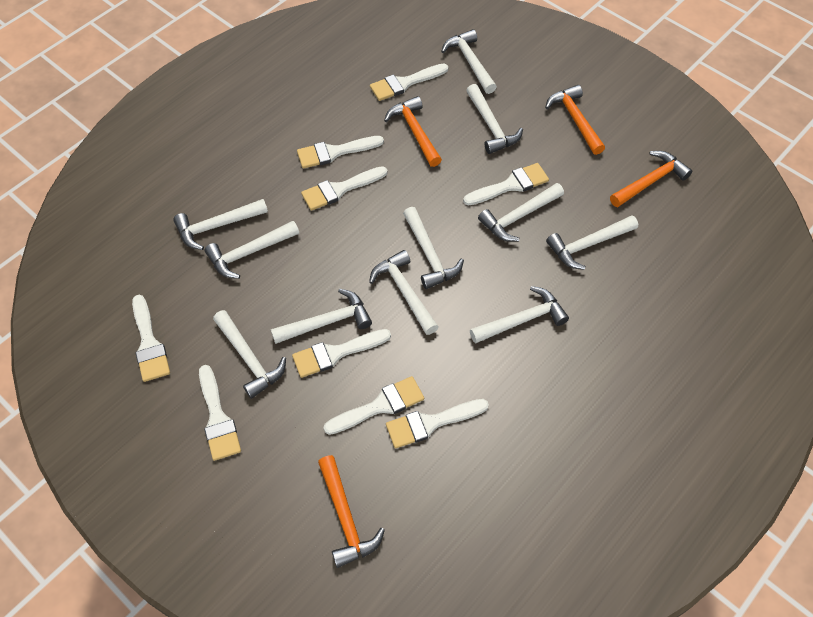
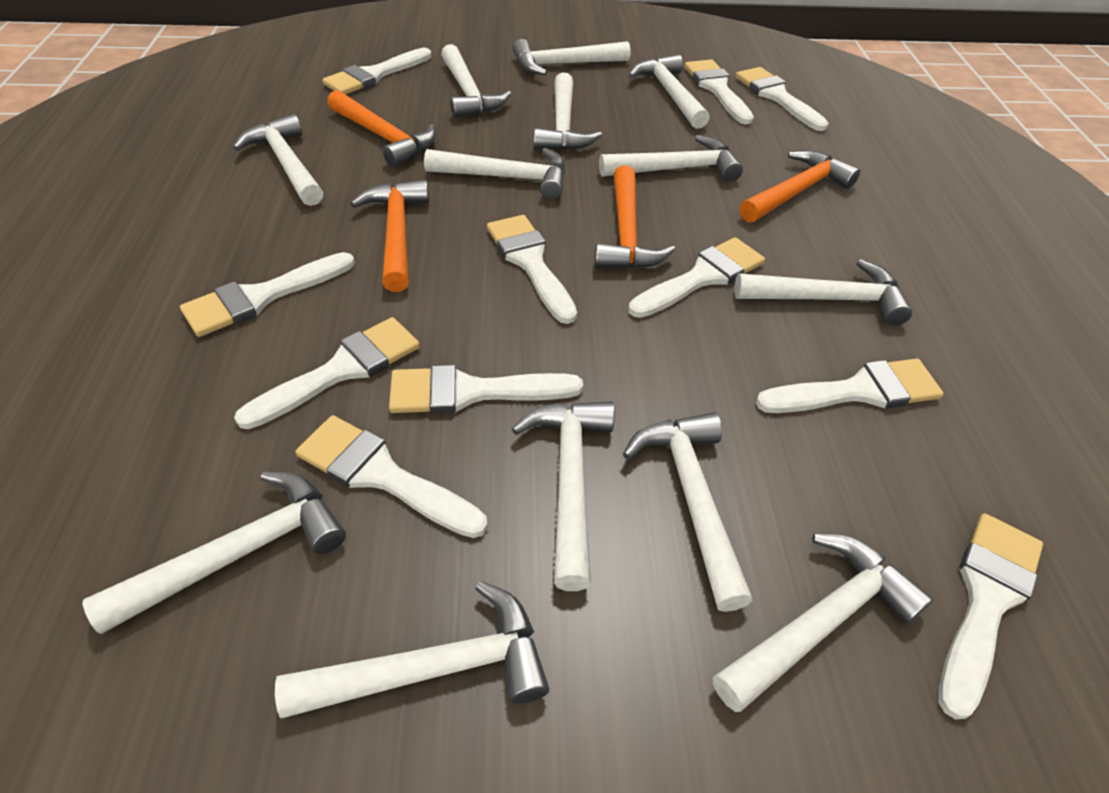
white brush: [132,295,170,382] [199,365,241,461] [292,329,391,378] [297,136,384,169] [301,166,387,211] [324,376,424,435] [370,63,448,101] [386,399,489,449] [463,163,549,205] = 9 -> [180,252,355,337] [234,317,420,429] [295,415,488,538] [322,48,431,95] [389,365,583,414] [487,215,577,324] [628,237,765,318] [684,59,754,124] [736,67,828,131] [756,358,944,413] [938,513,1043,719] = 11
white hammer: [173,199,268,250] [205,221,299,279] [213,310,286,399] [271,289,372,344] [369,250,439,335] [403,207,464,289] [441,29,497,94] [466,84,523,154] [470,286,569,344] [478,183,564,242] [546,215,638,270] = 11 -> [82,472,346,634] [233,114,323,206] [275,581,549,718] [424,148,565,200] [441,44,511,118] [512,401,615,591] [513,39,630,75] [534,73,602,151] [599,135,743,182] [623,412,752,612] [628,54,710,129] [713,534,933,712] [734,259,912,326] = 13

